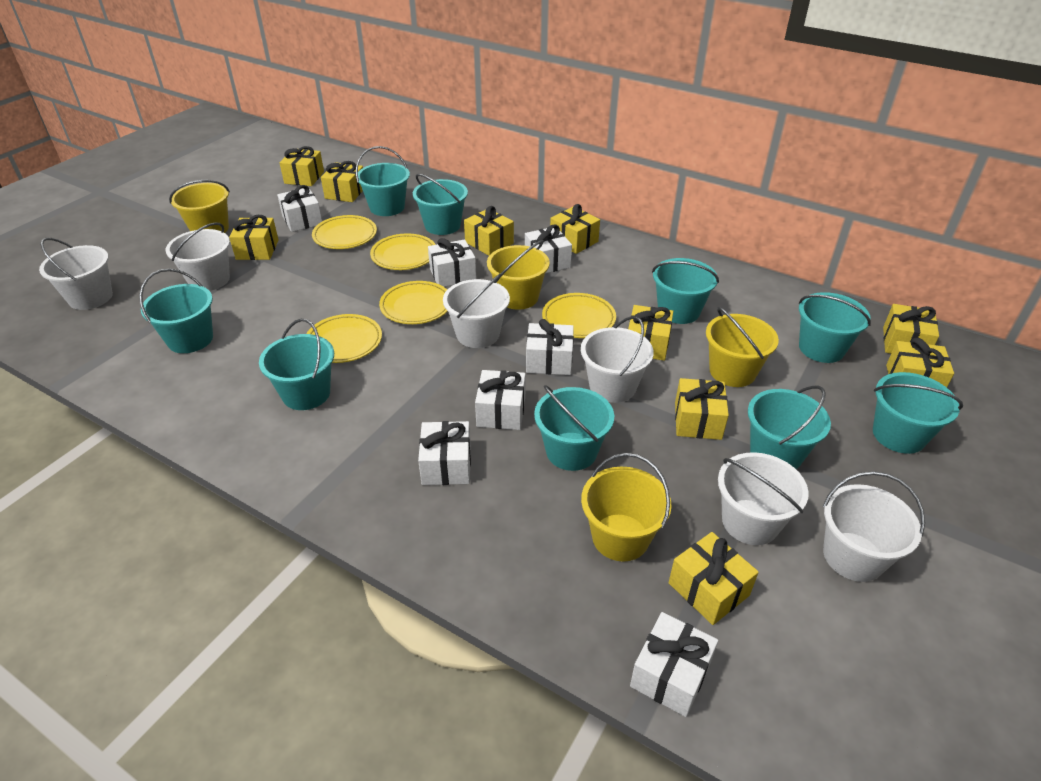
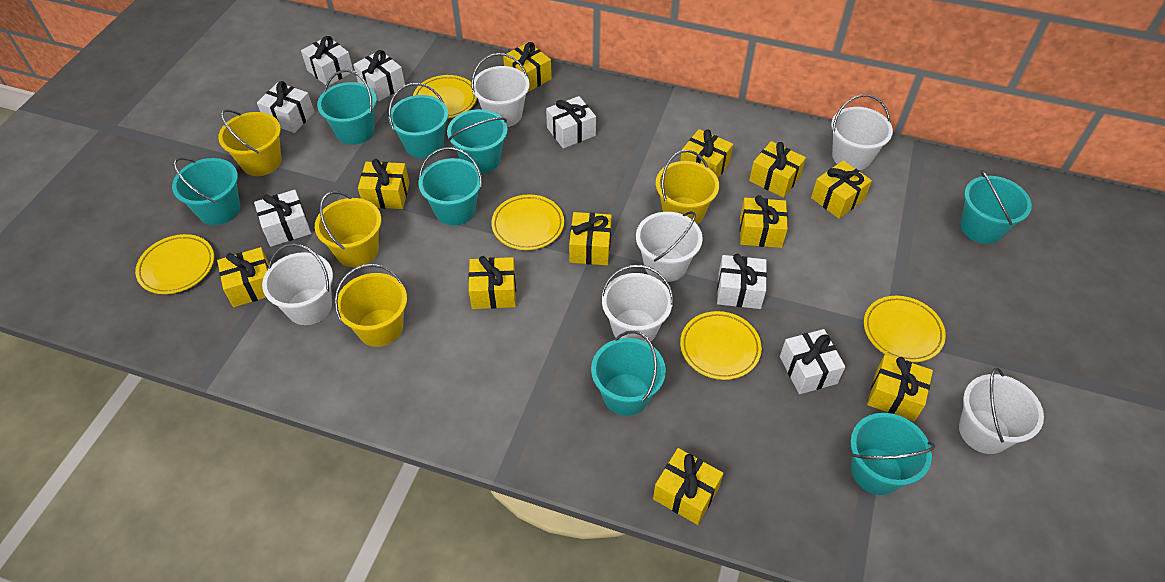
turquoise bucket: [139,269,213,353] [259,319,334,410] [356,146,410,216] [413,174,468,235] [534,385,614,471] [652,258,719,324] [748,386,831,469] [799,292,871,363] [873,372,963,454] = 9 -> [172,157,240,225] [317,70,377,145] [388,83,448,158] [419,147,482,225] [447,109,508,173] [591,331,666,416] [851,413,935,495] [960,170,1032,244] = 8
yellow gift: [229,215,278,260] [280,146,324,186] [321,161,363,202] [464,206,514,256] [550,204,600,254] [628,305,673,361] [669,532,759,625] [675,378,729,440] [883,304,939,354] [886,338,954,387] = 10 -> [217,247,269,307] [358,159,410,209] [468,256,516,309] [503,42,552,92] [569,212,612,265] [653,448,724,525] [680,129,733,178] [740,195,788,248] [749,141,806,198] [811,160,872,219] [867,354,933,422] = 11

